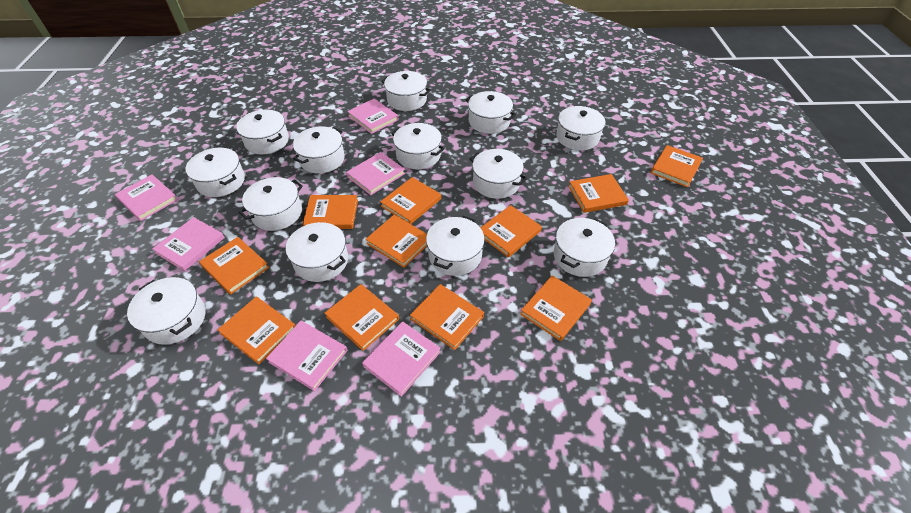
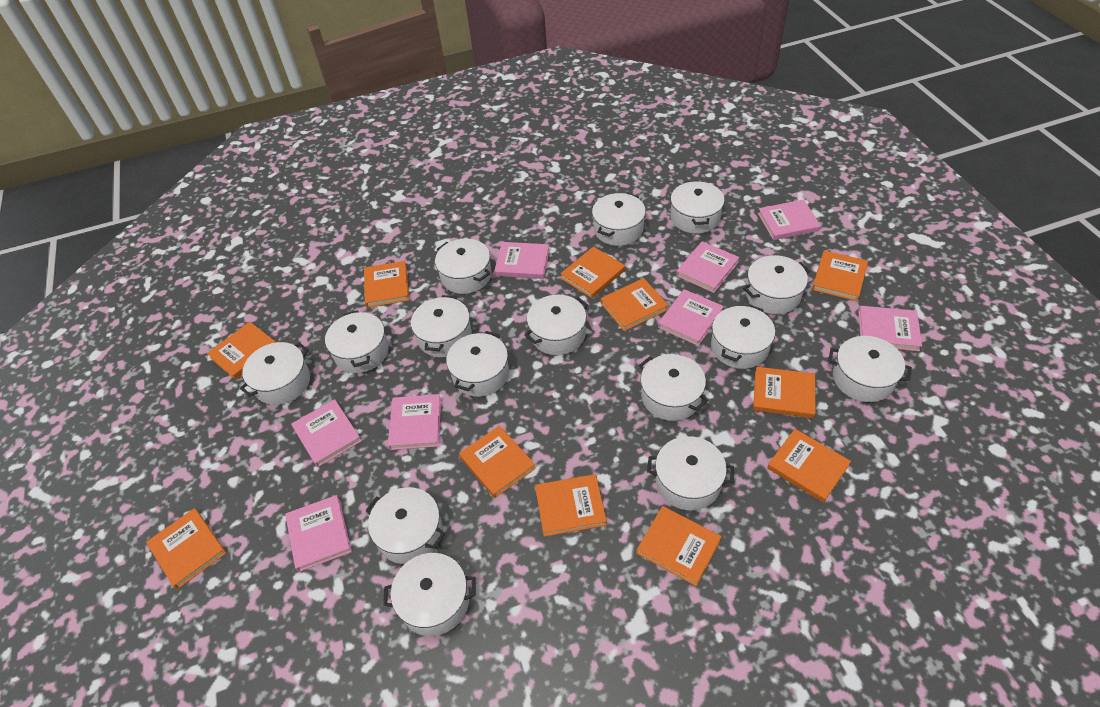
pink book: [115,174,178,221] [152,217,225,271] [266,321,347,391] [346,152,405,195] [347,99,398,134] [362,321,441,397] = 6 -> [285,495,352,572] [291,399,362,467] [388,394,441,450] [494,242,550,279] [658,289,724,346] [676,241,740,293] [758,199,821,240] [858,306,922,351] = 8
white pot: [127,277,206,345] [186,148,245,197] [236,110,289,154] [239,177,303,231] [286,222,348,282] [293,126,345,174] [381,71,431,111] [391,123,445,169] [426,216,485,276] [466,91,516,134] [470,149,527,199] [554,218,615,277] [556,106,605,150] = 13 -> [240,342,310,405] [325,310,389,373] [365,487,445,564] [383,553,476,636] [411,295,472,357] [435,239,492,294] [446,331,509,397] [524,295,588,355] [592,193,646,246] [639,354,708,421] [647,436,734,511] [671,181,725,234] [711,304,775,369] [743,255,810,314] [828,336,912,402] = 15

